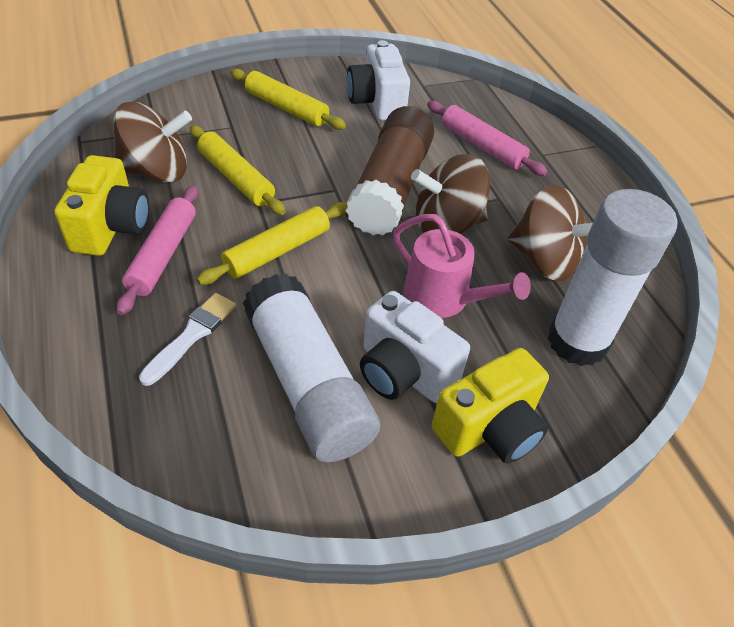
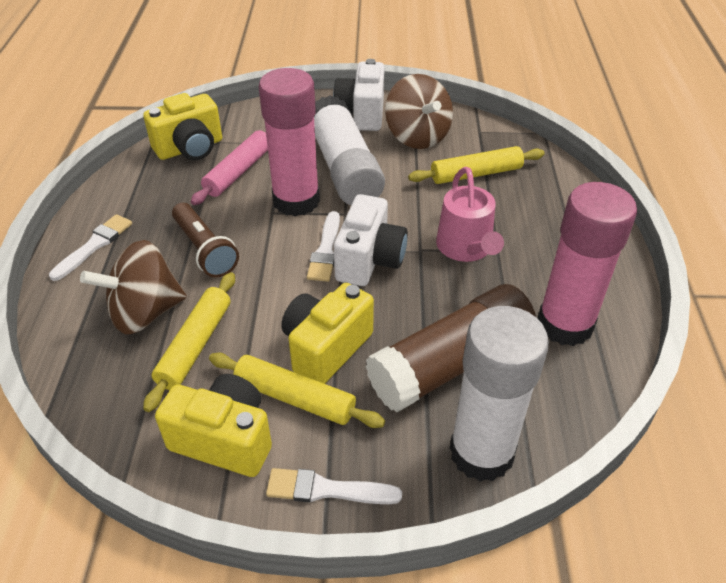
brown flashlight: none = 0 -> [172,203,239,278] = 1
brown spinning top: [113,102,192,183] [411,154,490,234] [508,185,593,281] = 3 -> [80,240,187,334] [385,74,453,149] = 2
pink glue stick: none = 0 -> [259,68,320,217] [537,182,637,346] = 2
pink rolling pin: [116,185,199,315] [427,101,548,176] = 2 -> [191,130,268,205] = 1
white brush: [139,293,236,386] = 1 -> [49,214,132,281] [266,468,402,504] [307,211,340,282] = 3
yellow camera: [54,155,149,256] [432,348,549,464] = 2 -> [143,93,222,160] [155,374,272,477] [281,283,374,384] = 3

